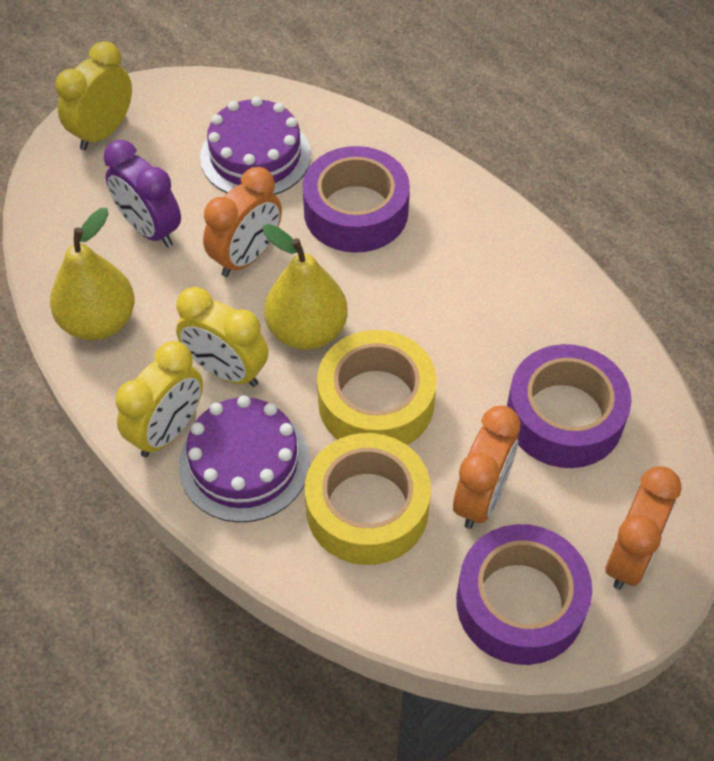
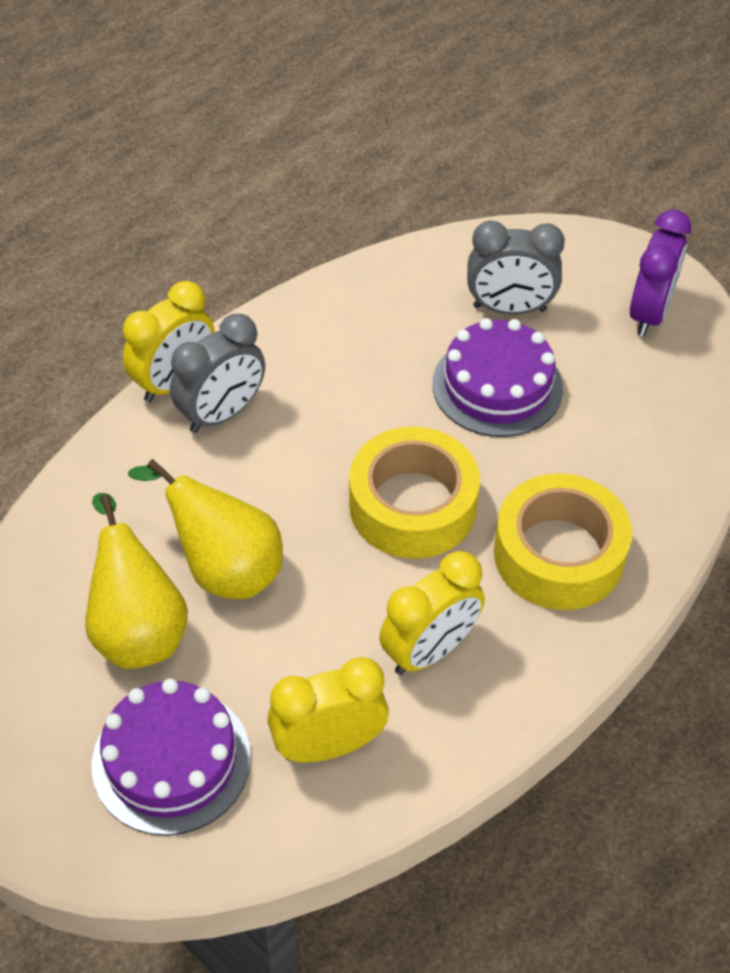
grey clock: none = 0 -> [170,314,265,433] [467,220,565,315] = 2
orange clock: [203,167,282,277] [453,406,521,529] [606,466,681,590] = 3 -> none = 0
purple tape: [302,146,410,253] [456,524,592,665] [507,344,632,468] = 3 -> none = 0

